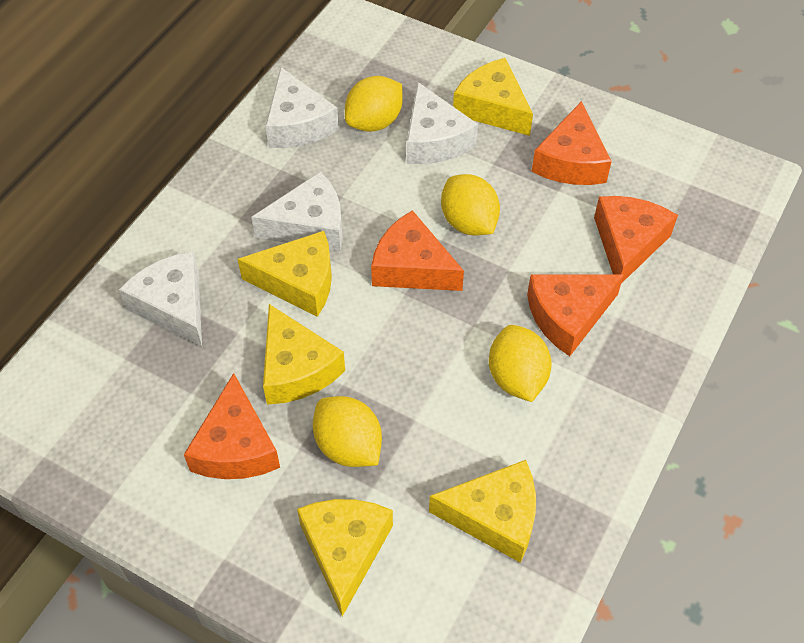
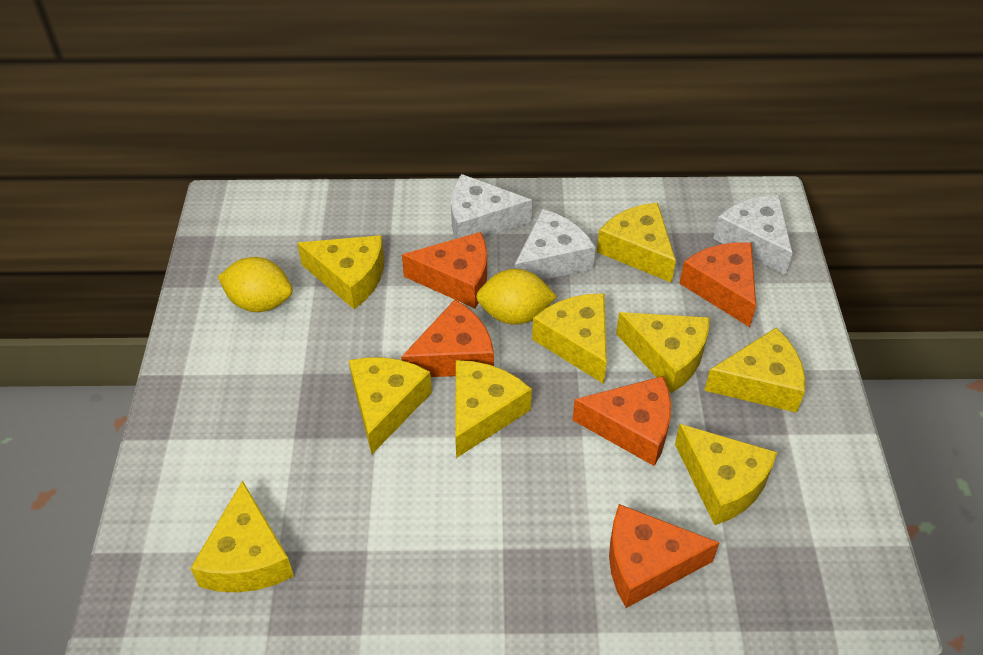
white cheese: [119,251,202,347] [251,171,343,251] [265,67,339,148] [407,82,478,164] = 4 -> [451,174,532,239] [514,209,596,280] [713,195,793,275] = 3
yellow cheese: [238,231,332,317] [263,304,345,405] [297,499,393,617] [429,460,536,563] [453,58,533,136] = 5 -> [190,480,294,593] [297,235,384,309] [349,357,432,454] [455,360,532,458] [532,294,607,384] [597,202,676,283] [616,312,710,393] [675,424,778,525] [704,328,805,413] = 9
yellow lemon: [313,396,382,467] [345,76,403,132] [441,174,500,236] [489,325,552,402] = 4 -> [218,257,292,312] [476,269,557,325] = 2

